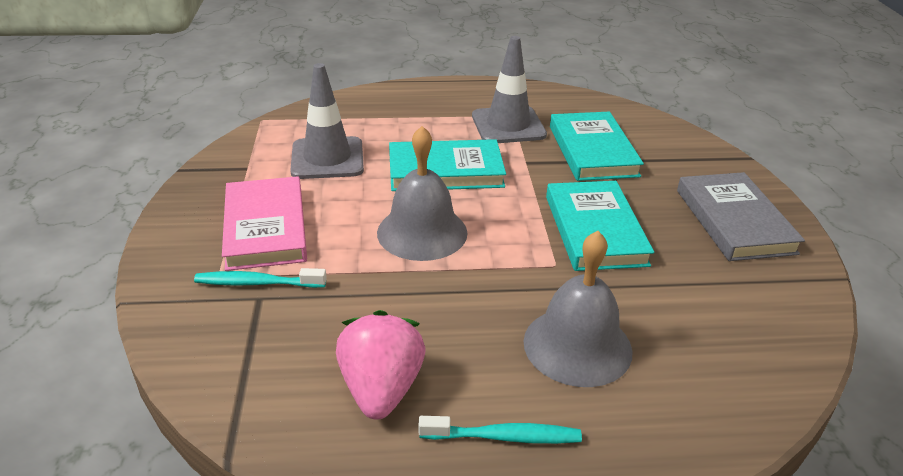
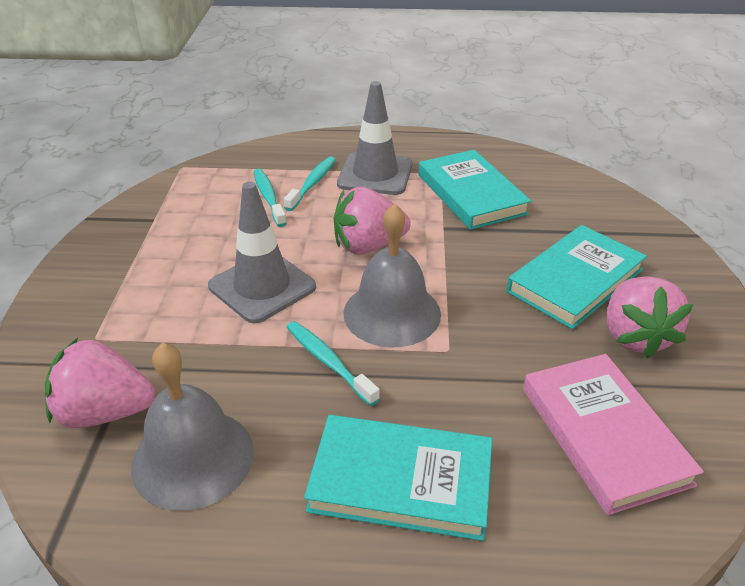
grey book: [677,172,805,261] = 1 -> none = 0
pink strawberry: [336,310,425,420] = 1 -> [45,338,155,428] [333,187,411,255] [607,277,693,359] = 3
turquoise toothbrush: [194,268,327,288] [418,416,582,444] = 2 -> [254,169,287,227] [284,156,336,211] [287,321,380,406] = 3

